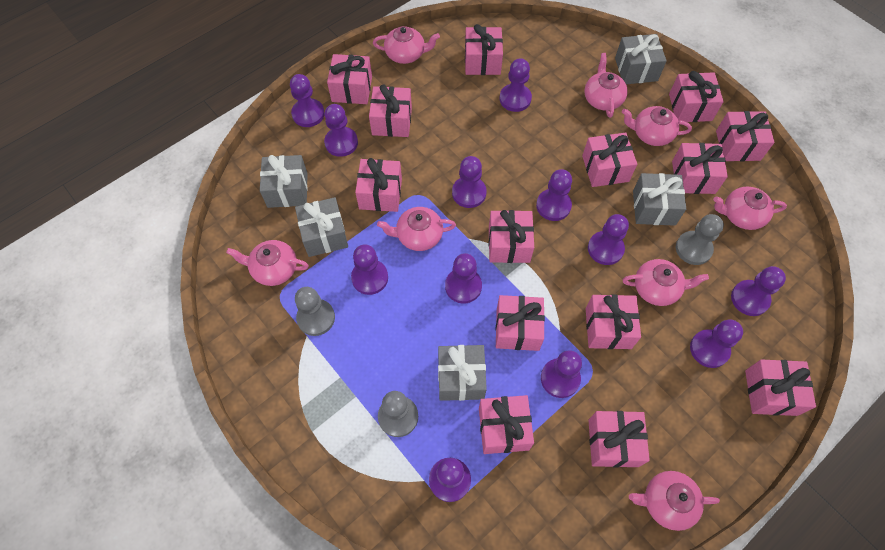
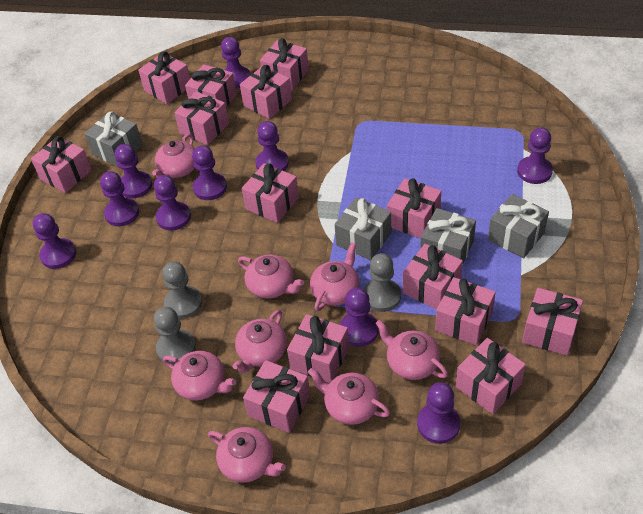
grey gift: [260,155,308,208] [295,197,348,257] [438,345,487,401] [615,34,667,84] [633,173,686,226] = 5 -> [85,112,143,167] [335,198,391,260] [420,208,476,265] [488,194,549,258] = 4
purple pawn: [290,74,325,127] [324,104,358,157] [351,244,388,295] [429,458,471,502] [445,253,482,304] [452,156,487,208] [500,58,532,112] [536,169,572,221] [541,350,582,398] [588,214,629,265] [690,319,743,368] [731,266,786,316] = 12 -> [33,213,76,269] [100,171,139,226] [115,144,152,198] [154,175,191,231] [192,145,227,200] [221,37,250,88] [255,121,289,171] [340,288,379,347] [417,382,460,444] [517,128,553,184] = 10

